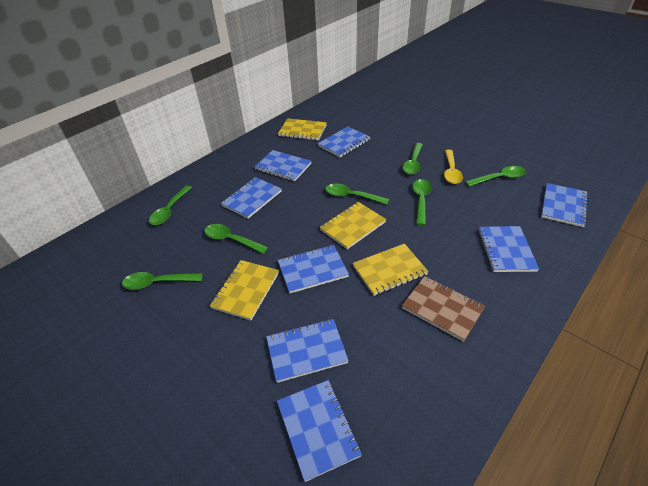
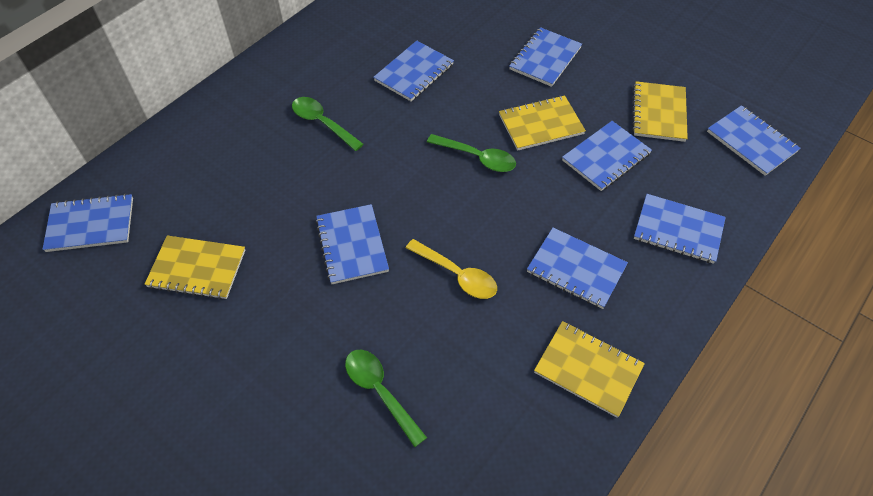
brown notebook: [402,276,485,342] = 1 -> none = 0
green spoon: [122,272,203,290] [149,186,192,225] [204,224,268,254] [325,184,389,204] [403,143,423,175] [412,179,432,226] [465,166,526,186] = 7 -> [292,97,364,151] [345,350,427,447] [427,134,516,172] = 3

